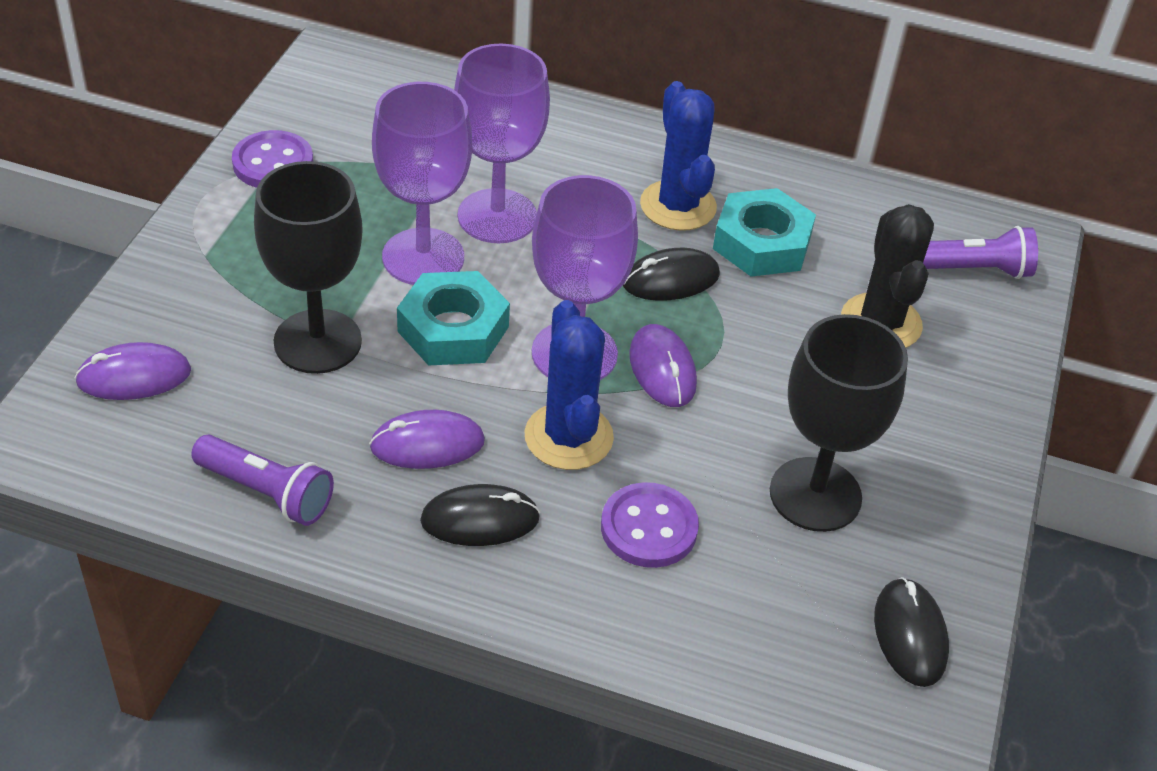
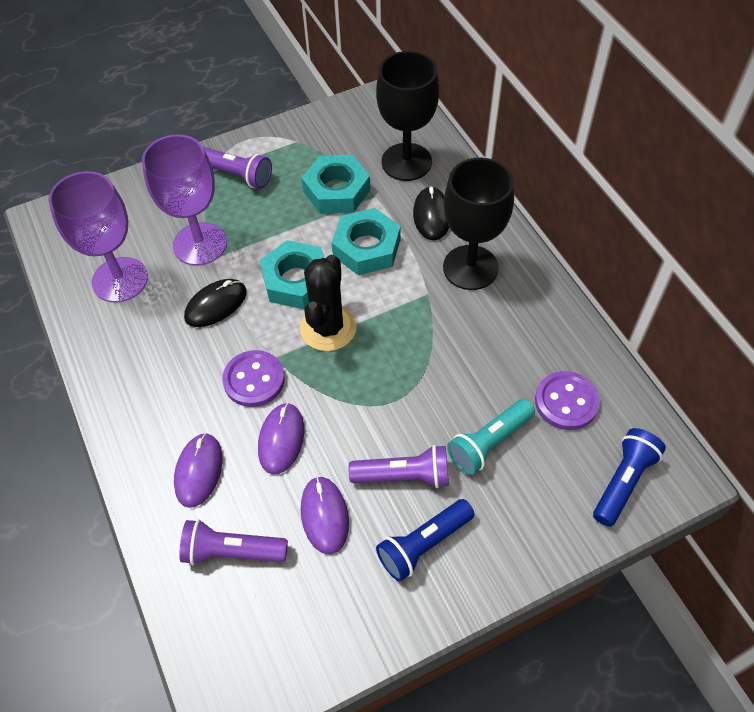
black mouse: [420,484,540,546] [623,248,720,301] [874,577,949,687] = 3 -> [184,279,247,327] [413,186,449,240] = 2
blue cactus: [525,300,614,470] [640,81,717,231] = 2 -> none = 0
blue flashlight: none = 0 -> [376,499,475,582] [593,428,666,527] = 2
purple flashlight: [192,435,334,526] [923,226,1038,279] = 2 -> [180,519,288,565] [203,147,272,189] [349,445,449,488] = 3
purple goblet: [372,82,472,285] [454,44,550,243] [532,175,638,380] = 3 -> [48,171,148,303] [142,134,227,266] = 2
turquoise flashlight: none = 0 -> [447,399,535,475] = 1
turquoise nut: [397,271,510,365] [713,188,816,277] = 2 -> [260,240,325,309] [302,155,371,214] [332,208,401,275] = 3

